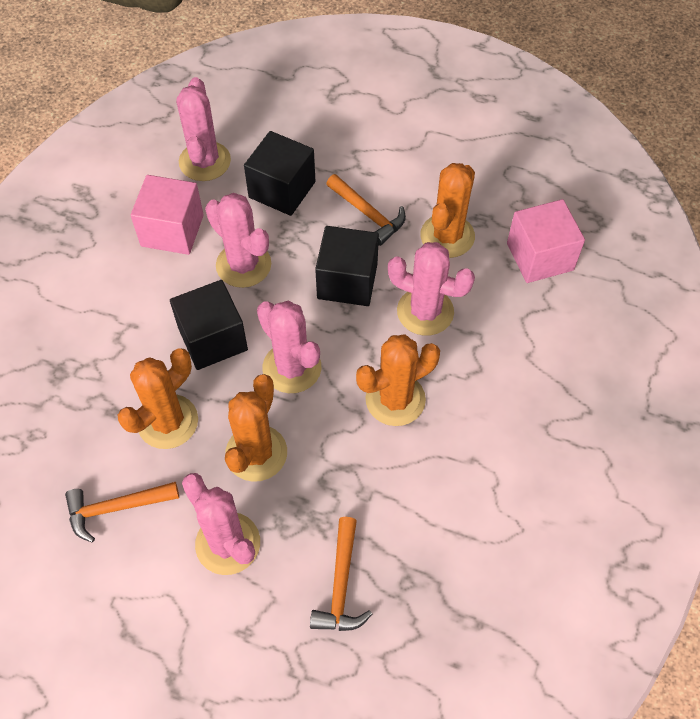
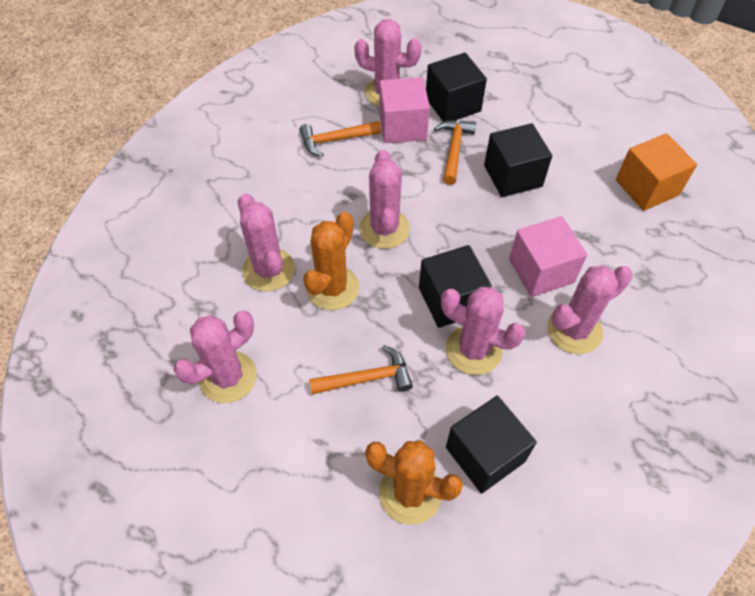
black cube: [170,280,248,370] [244,131,315,216] [315,226,379,306] = 3 -> [419,245,492,328] [426,53,487,122] [446,396,537,494] [484,123,552,197] = 4
orange cactus: [118,348,198,449] [225,374,287,482] [356,335,440,426] [420,163,475,258] = 4 -> [303,212,359,310] [365,441,463,525] = 2
orange cube: none = 0 -> [616,133,697,211] = 1
pink cactus: [176,77,231,181] [182,473,260,575] [205,193,271,288] [257,301,321,393] [388,242,475,336] = 5 -> [173,311,257,403] [238,193,295,292] [354,19,422,107] [359,150,410,249] [441,287,525,375] [547,265,633,354] = 6

